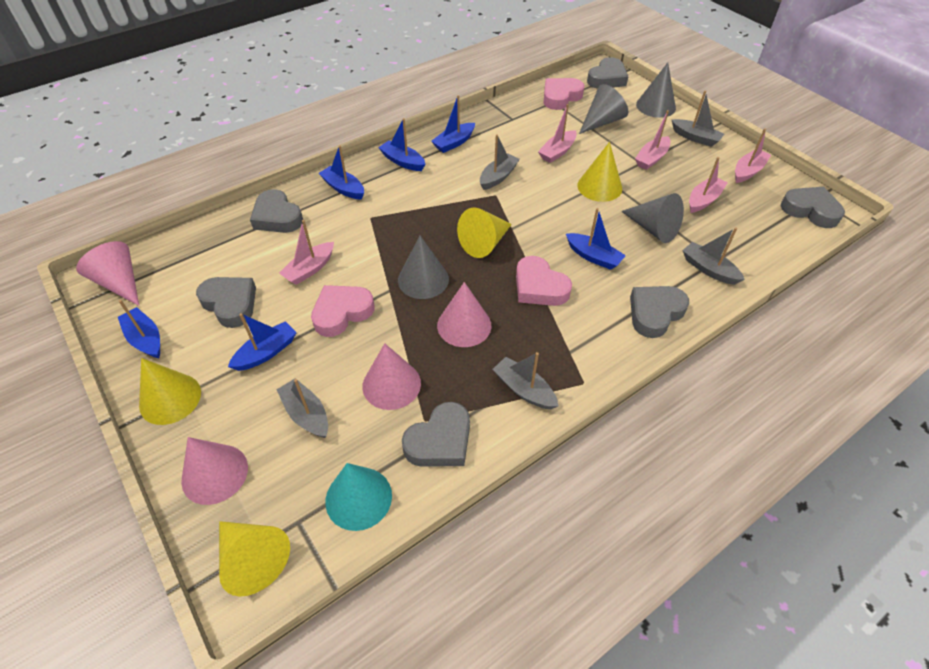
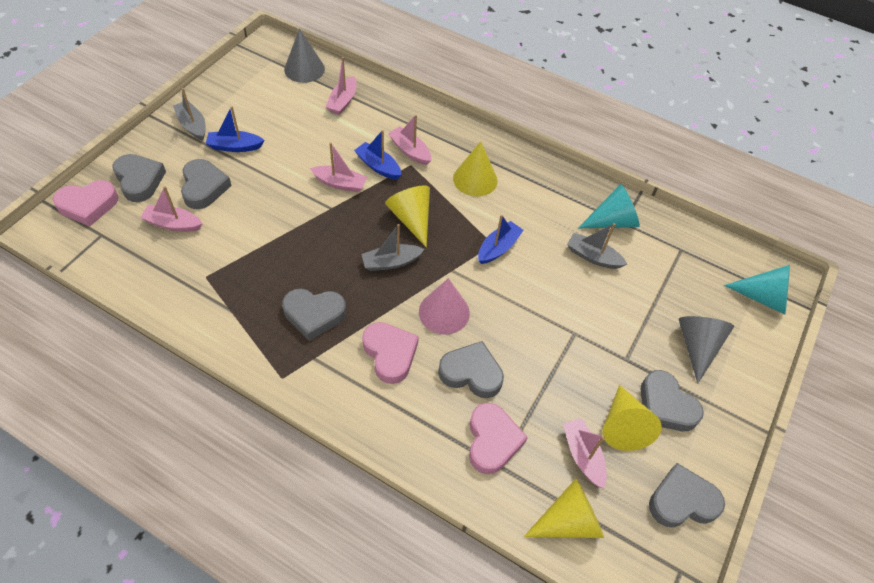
blue boat: [118,300,160,358] [228,313,297,371] [319,145,364,200] [378,118,425,171] [431,95,475,153] [566,208,626,270] = 6 -> [206,106,264,152] [354,130,401,180] [478,215,524,264] = 3
grey boat: [277,378,328,438] [480,134,520,190] [493,352,559,409] [672,91,724,147] [682,228,745,285] = 5 -> [173,88,206,141] [361,224,424,271] [567,223,627,269] = 3
grey cone: [398,236,449,299] [579,84,628,134] [621,193,684,243] [636,63,676,118] = 4 -> [284,29,325,83] [679,316,734,384] = 2
pink cone: [76,241,139,306] [181,437,248,505] [362,343,421,410] [437,282,491,347] = 4 -> [419,278,470,335] = 1
turquoise cone: [325,463,392,531] = 1 -> [578,184,640,228] [724,265,790,315] = 2

